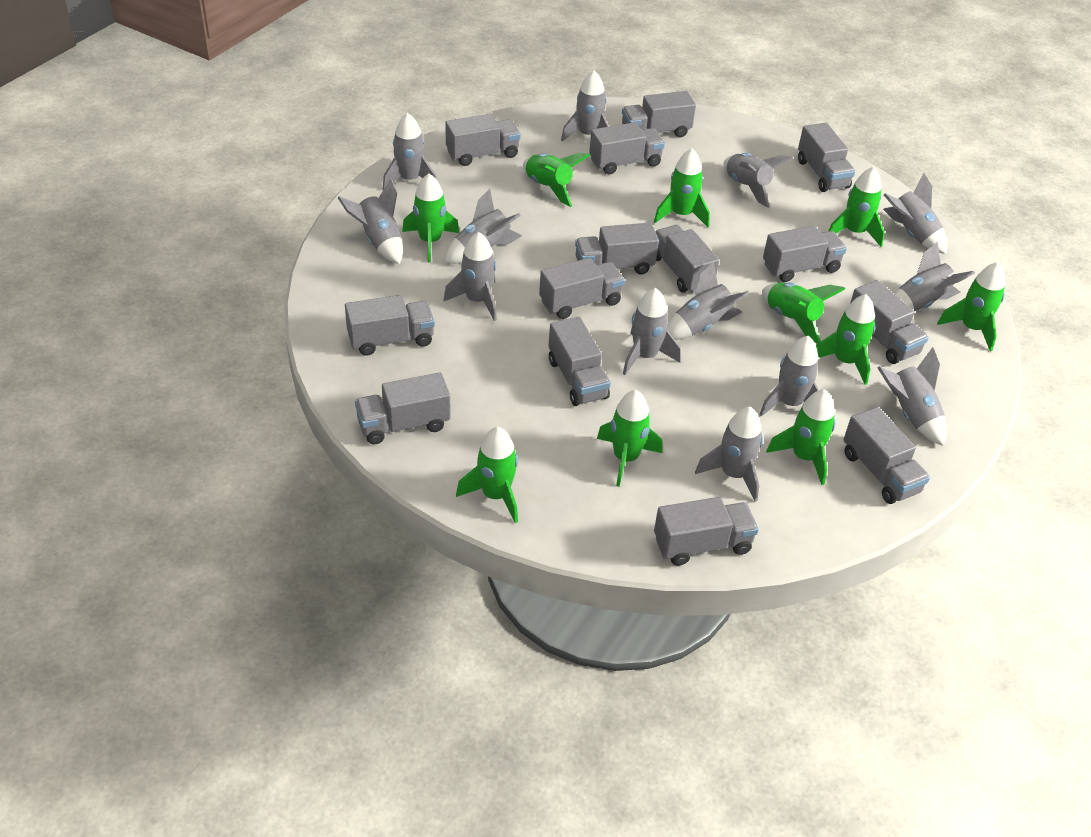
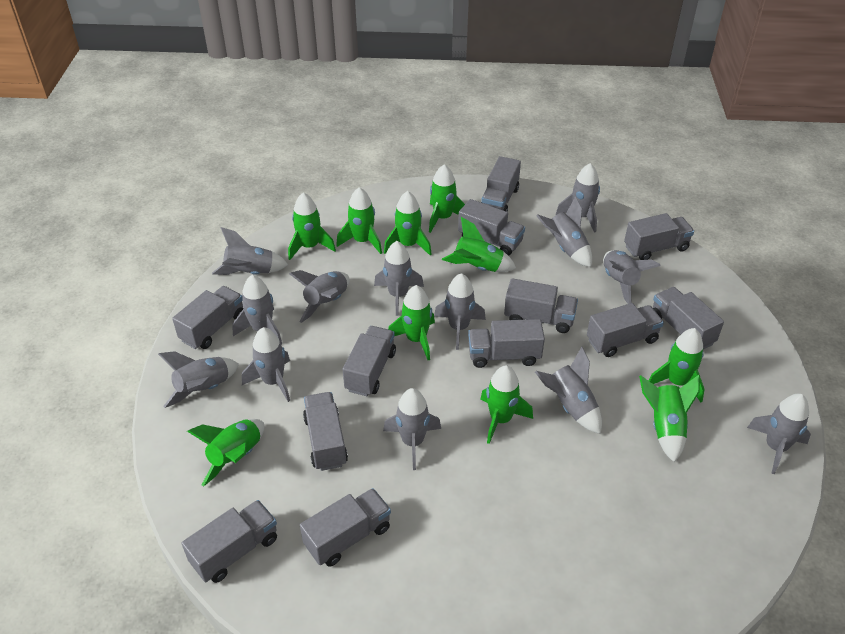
grey truck: [345,295,435,356] [355,373,450,444] [445,114,521,166] [539,258,625,319] [548,317,611,406] [575,223,659,275] [589,122,665,174] [622,91,696,137] [654,497,759,566] [655,225,719,294] [763,225,847,282] [798,123,855,192] [843,407,930,504] [850,280,929,364] = 14 -> [172,286,243,349] [181,500,277,583] [300,488,391,567] [303,392,348,471] [343,326,396,396] [458,199,525,256] [468,319,545,368] [481,156,521,212] [504,278,578,333] [587,303,664,357] [624,213,694,260] [653,287,724,349] = 12

